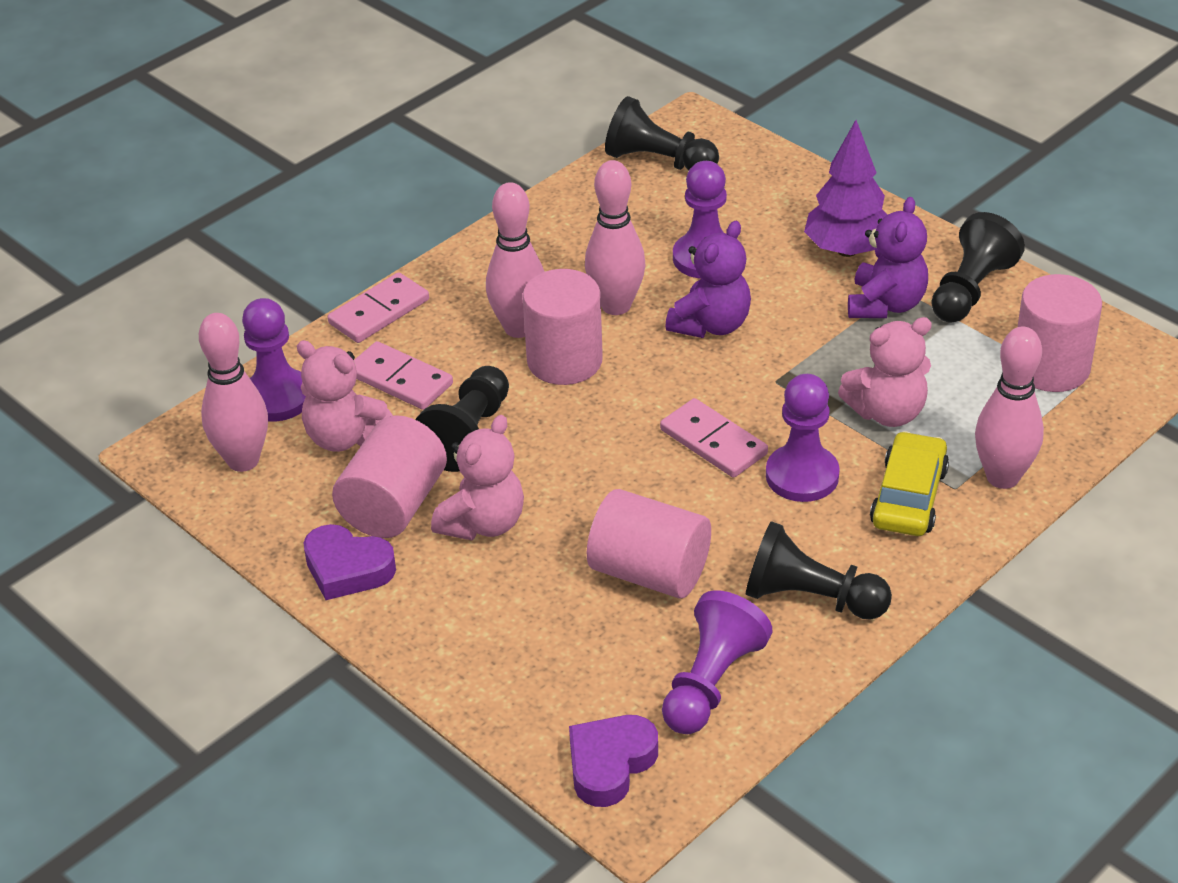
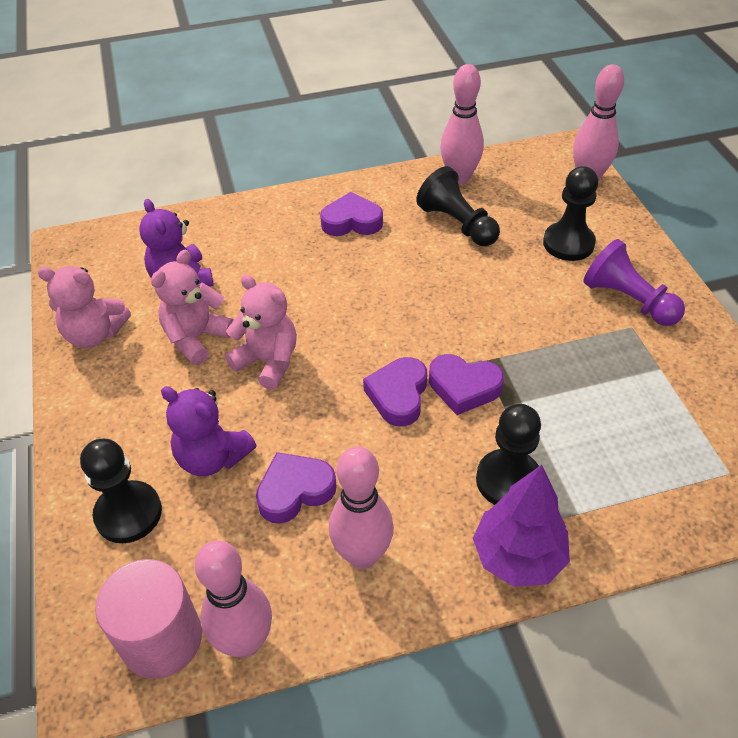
pink cylinder: [332,415,447,538] [522,269,603,385] [587,489,711,599] [1018,274,1102,392] = 4 -> [95,559,202,679] = 1
pink domino: [328,272,429,343] [354,341,453,410] [660,398,768,478] = 3 -> none = 0
purple heart: [303,524,396,600] [569,715,658,807] = 2 -> [256,452,336,524] [320,192,383,236] [363,357,427,426] [429,354,504,415] = 4
purple pawn: [242,298,306,421] [662,590,772,734] [673,161,727,279] [766,374,840,502] = 4 -> [583,239,685,326] = 1
yellow car: [870,431,949,536] = 1 -> none = 0

